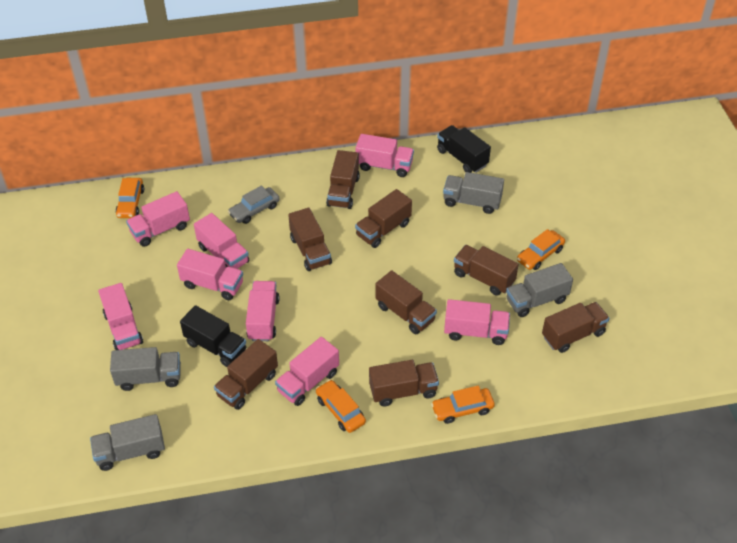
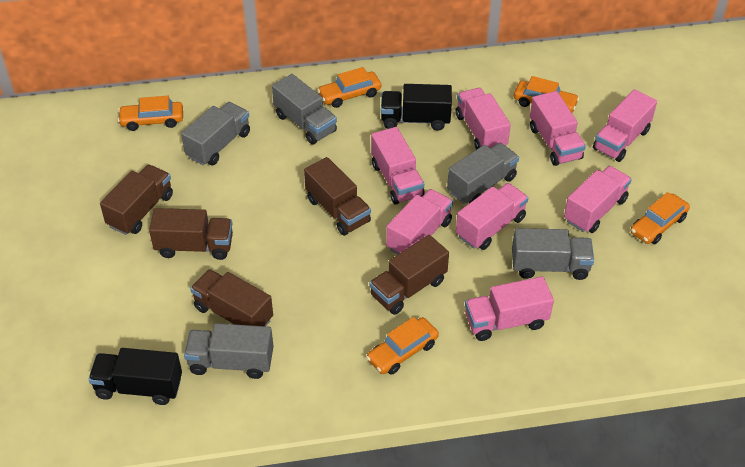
brown truck: [214,339,278,410] [288,208,332,271] [326,150,360,209] [355,189,412,248] [369,360,439,406] [375,270,437,334] [454,245,519,296] [542,302,609,353] = 8 -> [100,164,173,235] [149,208,233,260] [190,269,273,326] [304,157,371,236] [369,235,449,315] = 5
grey car: [228,185,280,224] = 1 -> none = 0
grey truck: [90,414,165,471] [110,347,181,391] [443,172,504,214] [506,263,573,317] = 4 -> [181,102,250,166] [184,323,274,379] [272,74,337,144] [447,143,519,204] [512,228,594,280] = 5
orange car: [116,178,144,218] [316,380,366,433] [431,385,495,424] [517,229,565,270] = 4 -> [118,96,183,131] [317,67,381,108] [366,317,439,375] [514,76,579,113] [631,192,690,244] = 5

